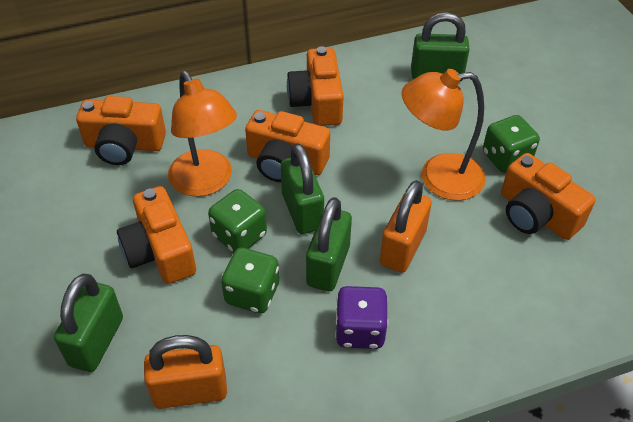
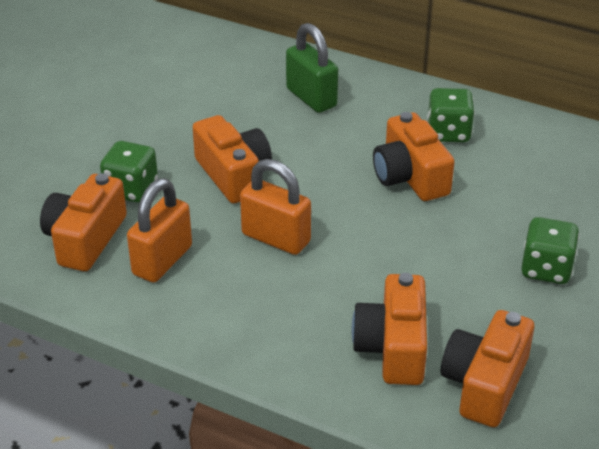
green padlock: [54,274,123,372] [281,143,324,234] [306,197,352,291] [411,12,470,81] = 4 -> [286,23,338,113] = 1
orange lamp: [168,71,237,197] [402,69,486,201] = 2 -> none = 0
purple dice: [335,286,388,349] = 1 -> none = 0

